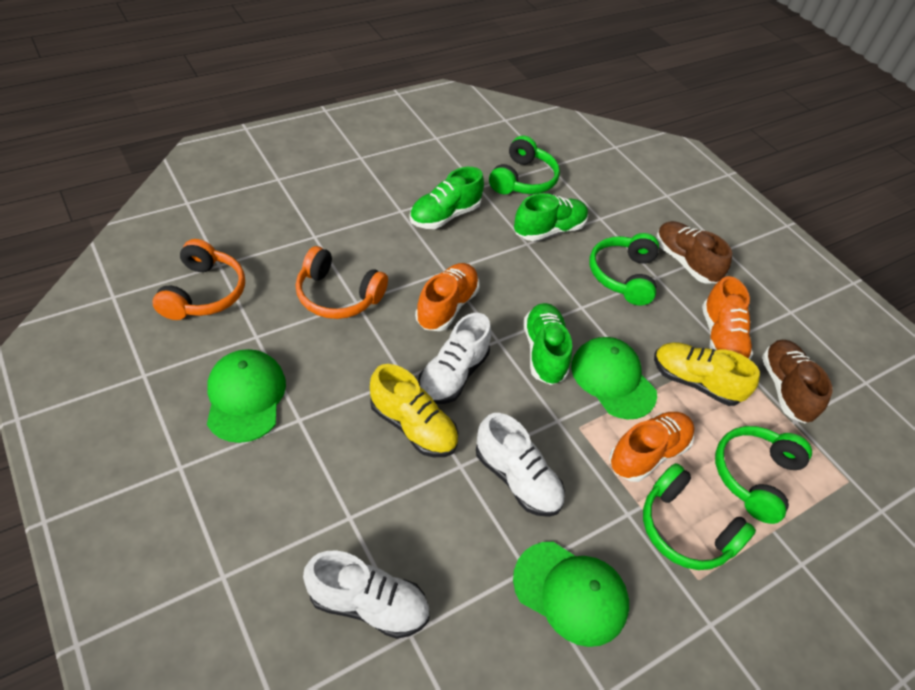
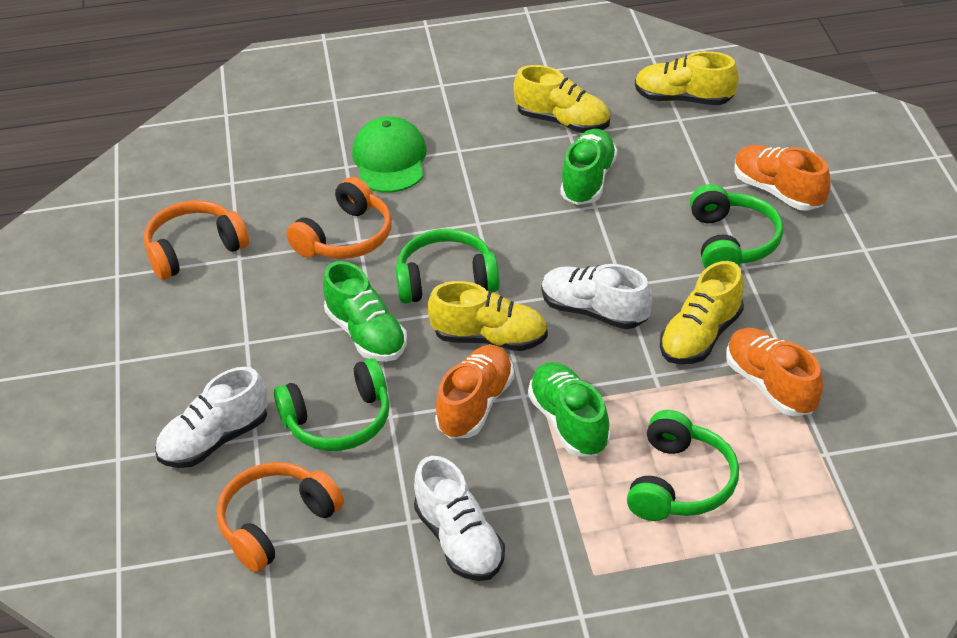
brown shoe: [656,221,732,284] [762,340,833,423] = 2 -> none = 0
green cap: [207,349,286,443] [513,542,629,647] [571,337,657,419] = 3 -> [352,116,427,193] = 1
orange headphones: [153,239,245,320] [296,246,388,319] = 2 -> [144,200,249,280] [217,462,344,572] [286,177,392,259] = 3
yellow shoe: [370,364,458,457] [654,343,760,406] = 2 -> [428,281,548,351] [513,65,610,133] [635,51,739,105] [660,261,744,364] = 4

